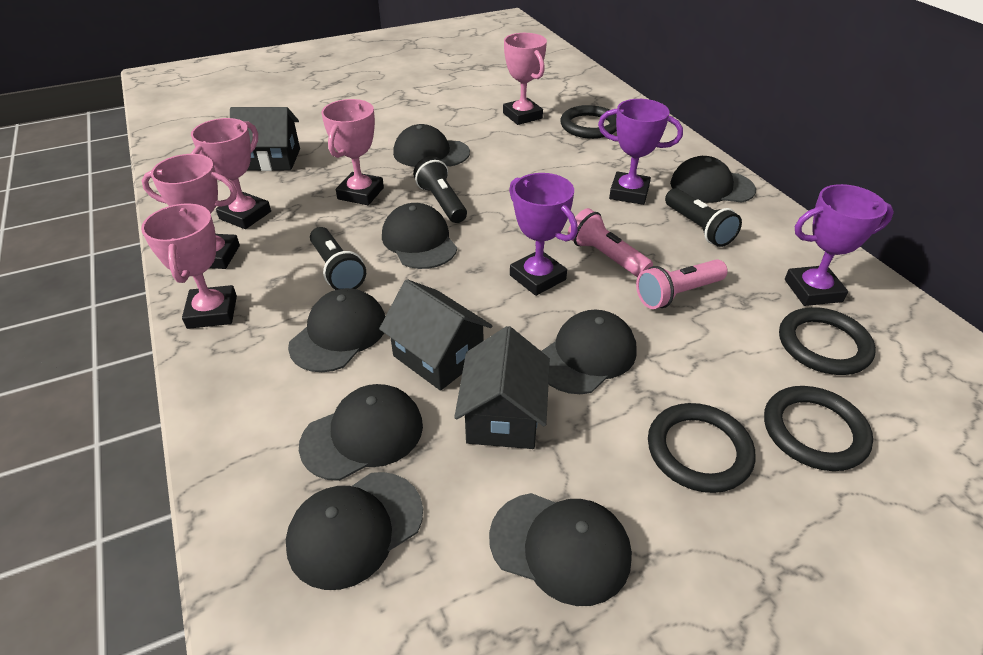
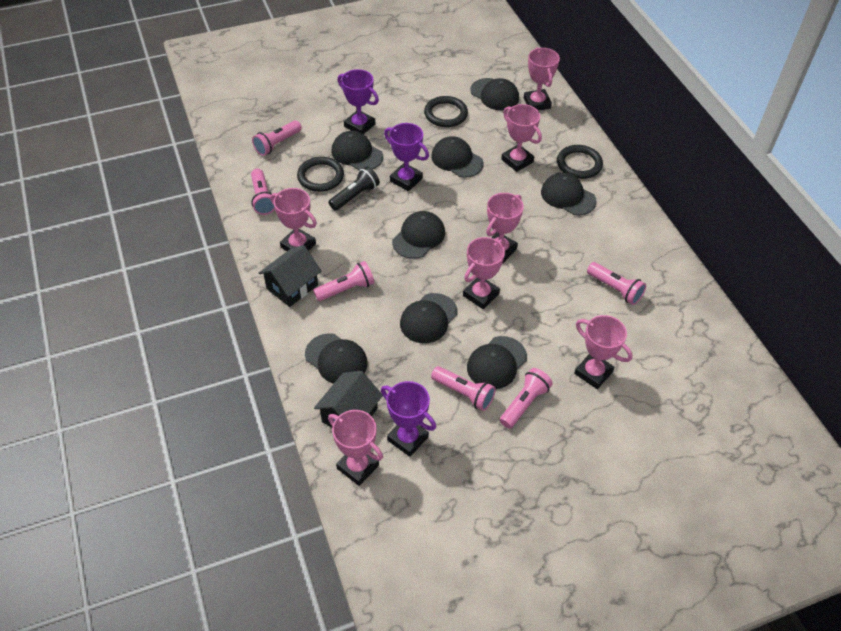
black flashlight: [310,227,366,290] [413,156,467,223] [665,188,742,247] = 3 -> [329,166,380,211] = 1
black house: [230,107,300,171] [379,279,492,391] [454,326,550,449] = 3 -> [259,245,321,307] [314,371,383,428] = 2
black ring: [560,105,617,139] [648,403,755,493] [764,386,873,471] [779,307,876,375] = 4 -> [297,157,344,192] [424,96,468,127] [557,145,603,179] = 3
pink flashlight: [568,208,653,277] [636,259,728,309] = 2 -> [251,169,275,215] [252,120,302,156] [313,261,374,301] [431,366,496,411] [500,368,553,429] [587,262,646,305] = 6
pink trophy: [141,154,240,269] [141,203,237,329] [191,118,271,229] [321,99,384,205] [503,33,547,125] = 5 -> [270,188,317,251] [328,410,383,486] [463,237,505,309] [486,193,524,263] [501,104,542,172] [524,48,560,111] [574,315,632,389] = 7

